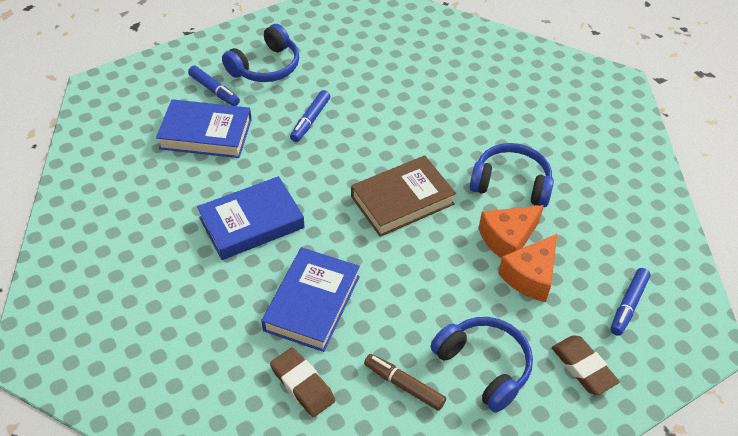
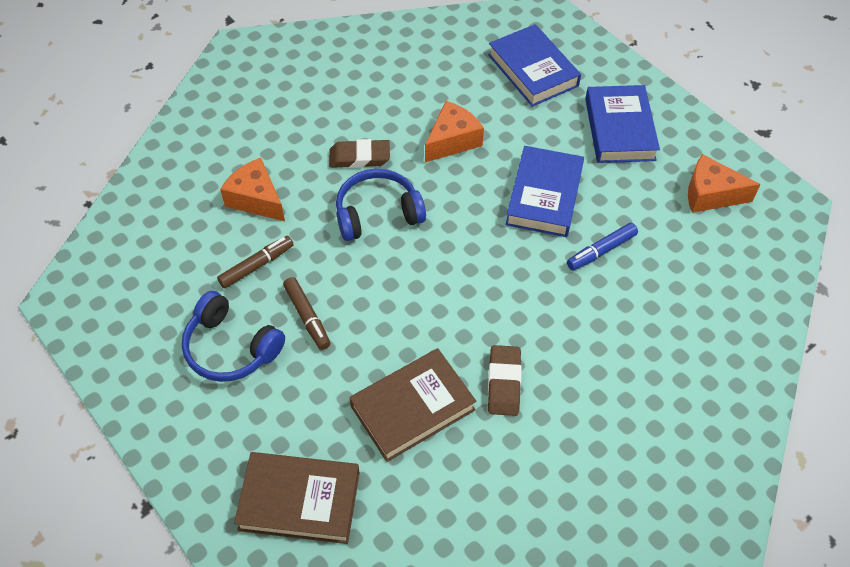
blue headphones: [222,24,299,82] [431,317,533,413] [470,143,554,207] = 3 -> [182,291,285,382] [336,168,426,241] = 2
blue marker: [188,65,240,106] [290,90,330,142] [610,268,651,336] = 3 -> [567,223,638,270] = 1
brown book: [351,155,456,237] = 1 -> [234,452,360,544] [349,348,476,462] = 2
brown marker: [364,354,446,411] = 1 -> [217,236,294,289] [283,277,330,350] = 2
orange cheese: [478,205,544,259] [498,234,557,302] = 2 -> [220,158,285,221] [425,101,484,162] [688,154,761,213] = 3

